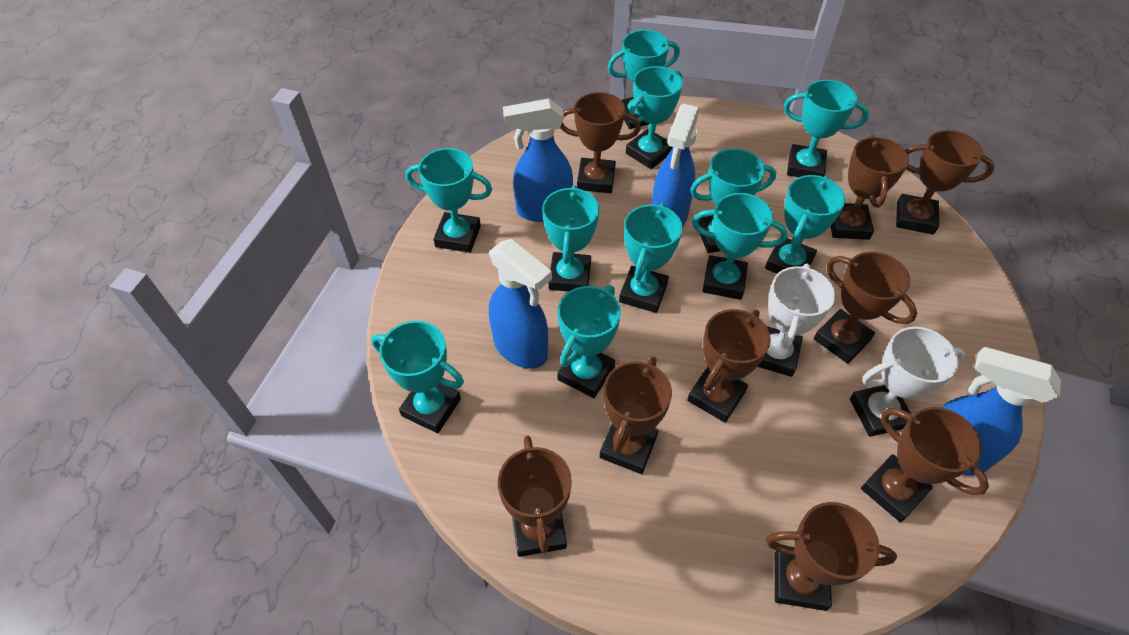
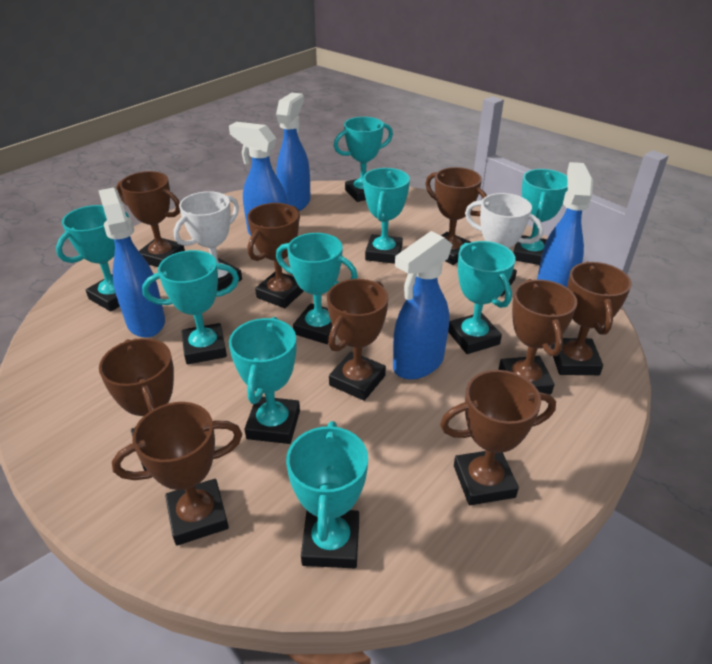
blue spray bottle: [489,239,552,369] [503,99,573,222] [652,104,699,227] [941,347,1061,475] = 4 -> [98,187,165,338] [229,122,288,235] [276,93,311,211] [393,231,452,380] [537,162,593,287] = 5
turquoise trophy: [371,321,464,433] [406,148,492,253] [542,185,599,292] [557,285,621,398] [608,30,680,129] [619,203,683,313] [626,66,683,169] [690,149,776,253] [692,193,788,300] [765,175,845,274] [784,80,869,177] = 11 -> [56,205,129,312] [142,250,239,364] [229,317,300,444] [276,233,358,344] [286,421,368,568] [334,117,393,202] [363,168,410,264] [448,241,516,354] [513,169,568,265] = 9

